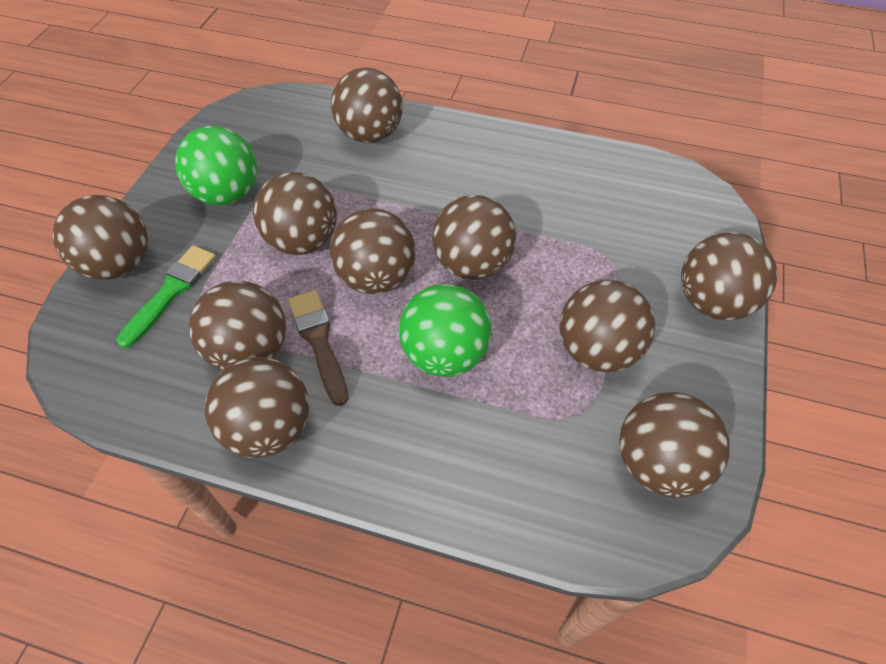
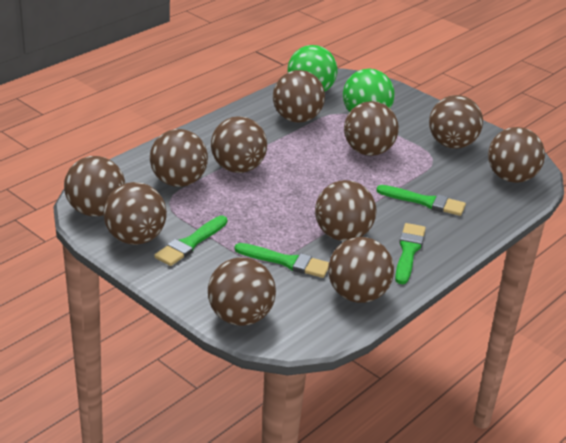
brown ball: [53,195,148,280] [189,281,286,371] [205,357,309,458] [253,172,337,255] [330,208,416,294] [331,67,403,143] [432,195,516,280] [559,280,655,372] [619,392,730,498] [681,232,777,320] = 10 -> [64,156,126,216] [103,182,167,245] [150,129,208,187] [208,257,276,326] [211,116,267,173] [273,70,325,123] [315,180,376,241] [328,237,394,303] [344,101,399,156] [429,95,483,149] [488,127,545,183] = 11
brown brush: [288,290,349,406] = 1 -> none = 0
green brush: [117,245,216,348] = 1 -> [154,215,227,266] [234,243,329,278] [376,185,466,216] [395,223,426,284] = 4

